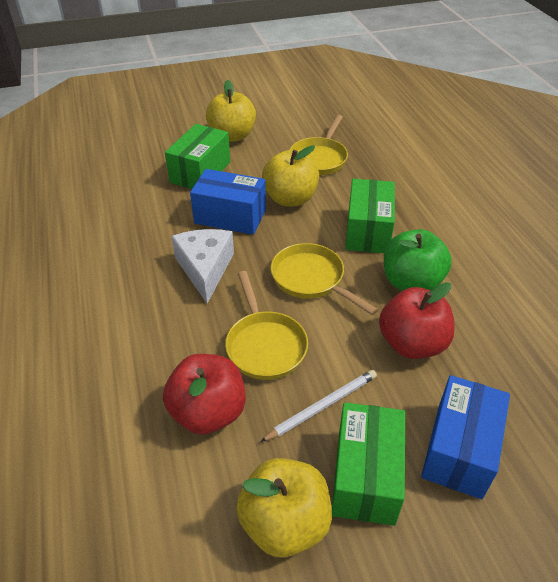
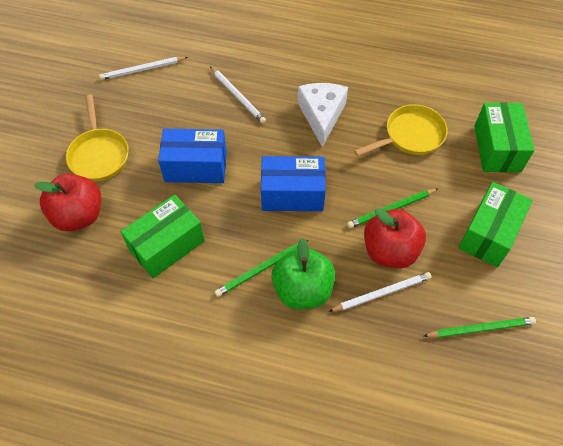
green pencil: none = 0 -> [215,240,309,297] [347,189,438,228] [424,317,536,338] = 3
white pencil: [260,370,377,442] = 1 -> [99,57,188,80] [210,67,266,123] [328,272,432,312] = 3
yellow apple: [206,80,256,142] [236,458,332,557] [262,145,319,207] = 3 -> none = 0
yellow pan: [225,271,308,380] [271,243,378,315] [290,115,348,175] = 3 -> [66,95,129,181] [354,104,448,156] = 2

